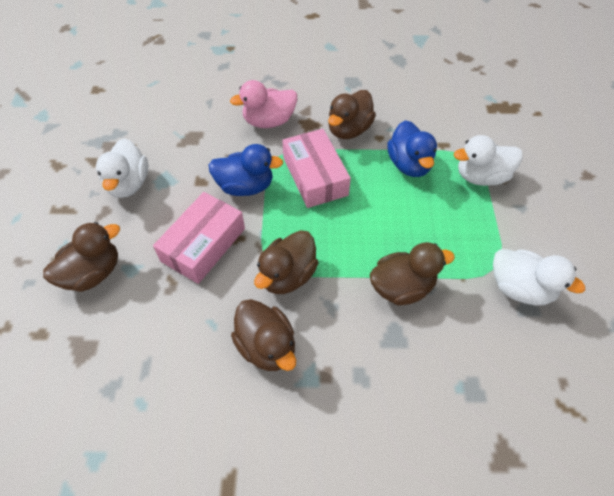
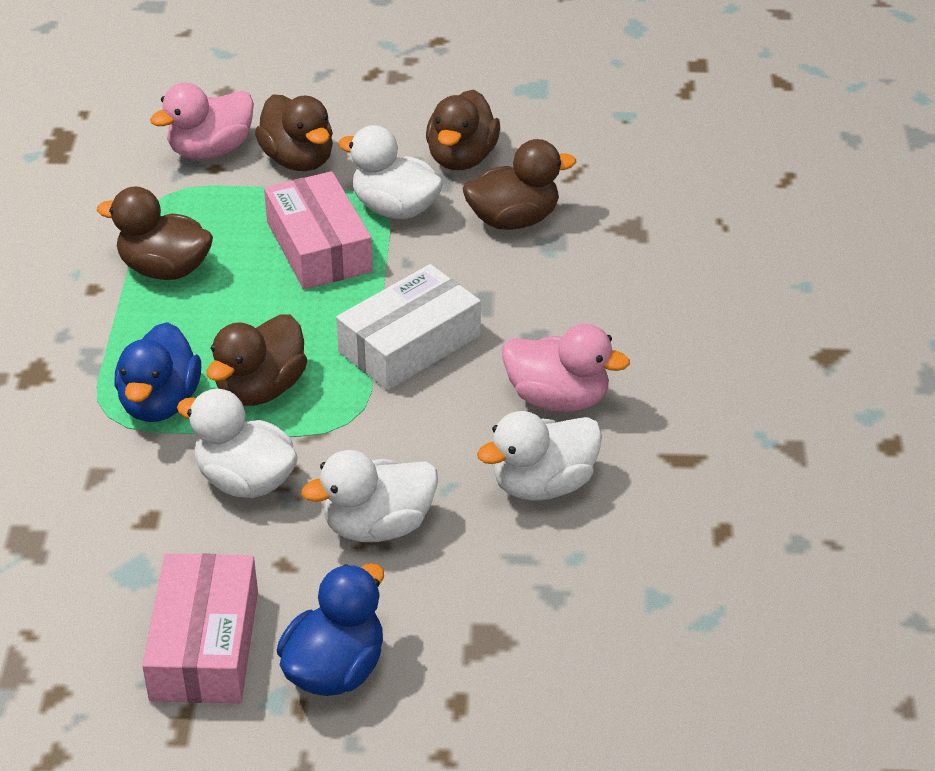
pink duck: [230,80,297,128] = 1 -> [150,83,254,159] [502,324,630,412] = 2
white box: none = 0 -> [336,264,481,390] = 1
white duck: [96,138,149,198] [454,135,523,186] [493,249,585,306] = 3 -> [177,389,298,498] [301,450,438,542] [338,125,443,219] [477,411,602,501] = 4

